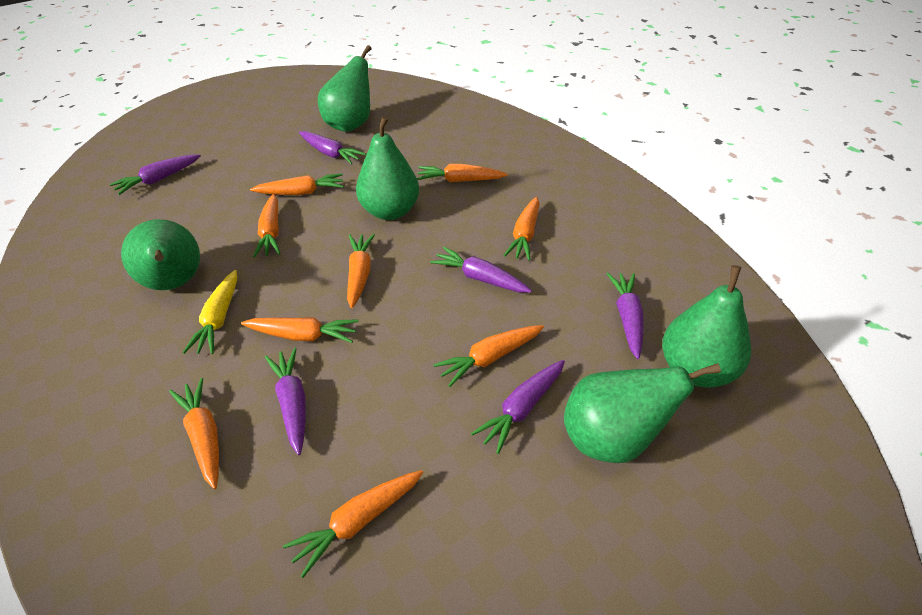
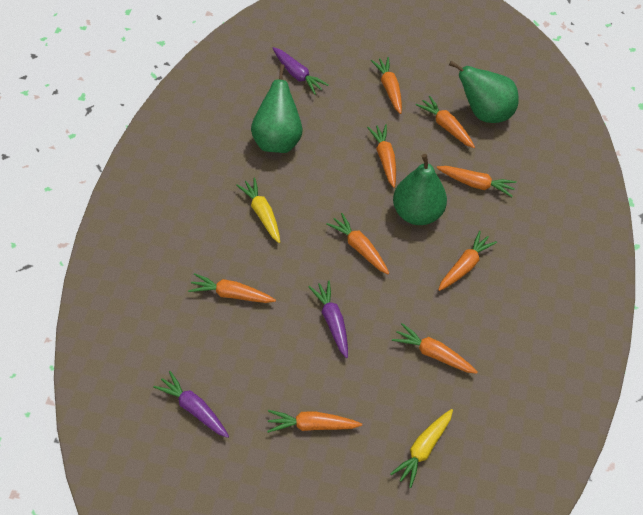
green pear: [121,219,200,290] [318,45,372,132] [356,116,419,220] [564,363,721,463] [662,265,751,388] = 5 -> [251,64,302,153] [393,154,447,225] [449,61,519,123] = 3
purple carrot: [110,154,201,195] [265,348,306,455] [299,131,366,164] [430,247,532,293] [471,360,565,454] [607,273,644,359] = 6 -> [153,371,229,438] [273,47,329,95] [309,281,348,358] = 3
yellow carrot: [183,270,237,354] = 1 -> [236,178,280,243] [390,409,453,488] = 2

